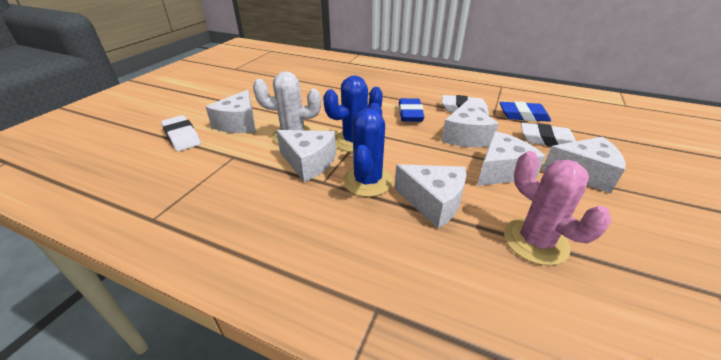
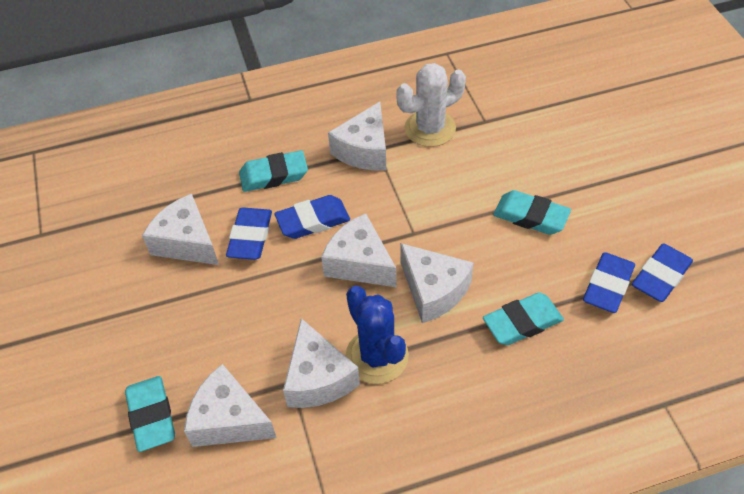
blue cactus: [323,76,383,152] [343,103,393,197] = 2 -> [346,286,409,384] = 1
blue eraser: [399,98,424,122] [500,101,551,122] = 2 -> [226,208,272,260] [274,195,350,239] [583,252,635,313] [632,244,693,302] = 4
pink cactus: [504,151,611,265] = 1 -> none = 0
turquoise eraser: none = 0 -> [125,376,175,452] [239,150,308,192] [483,292,564,345] [493,190,571,235] = 4
white eraser: [161,115,201,151] [442,95,489,115] [521,122,576,147] = 3 -> none = 0

